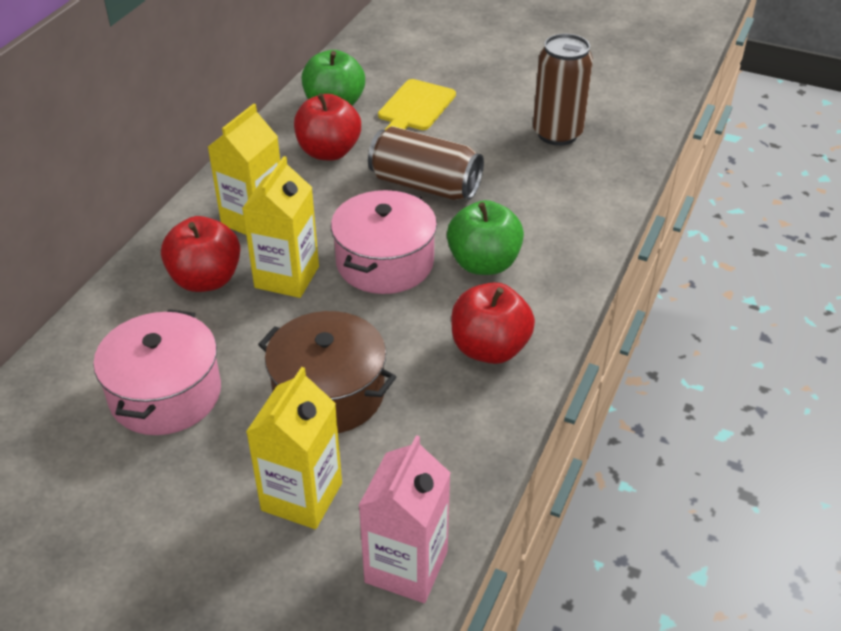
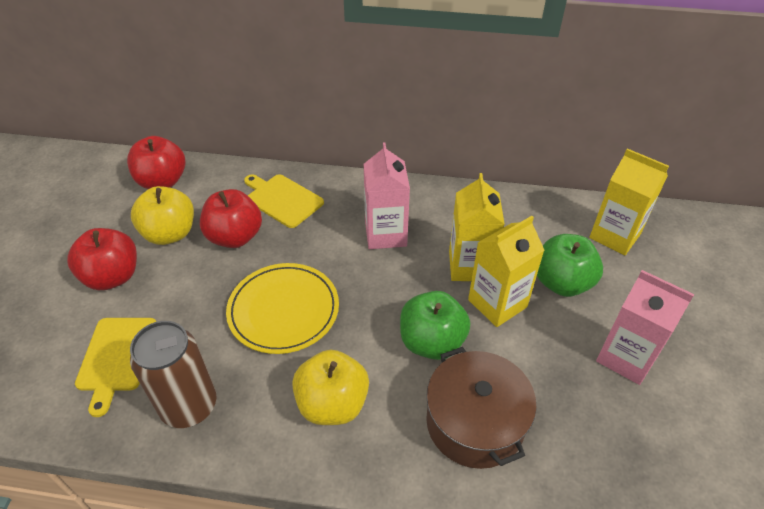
brown can: [368,126,484,200] [533,34,593,146] = 2 -> [130,321,216,428] = 1
pink carton: [359,435,450,603] = 1 -> [364,142,410,249] [596,270,694,385] = 2
pink pot: [93,309,221,435] [331,190,437,294] = 2 -> none = 0
yellow apple: none = 0 -> [131,186,194,245] [292,350,369,425] = 2
yellow cutting board: [378,79,456,130] = 1 -> [75,318,156,417] [244,174,324,228] = 2
yellow plate: none = 0 -> [226,263,339,354] = 1

